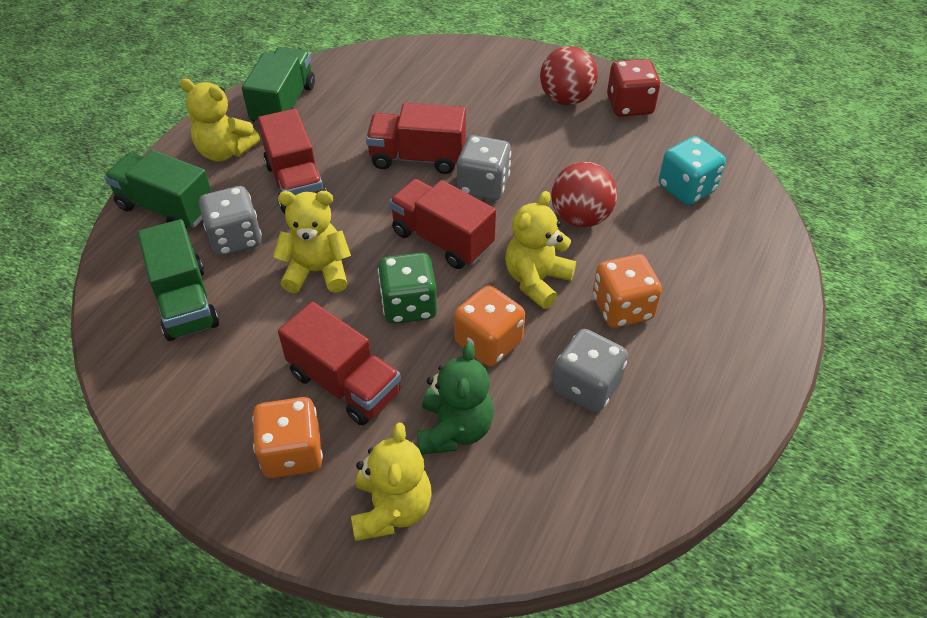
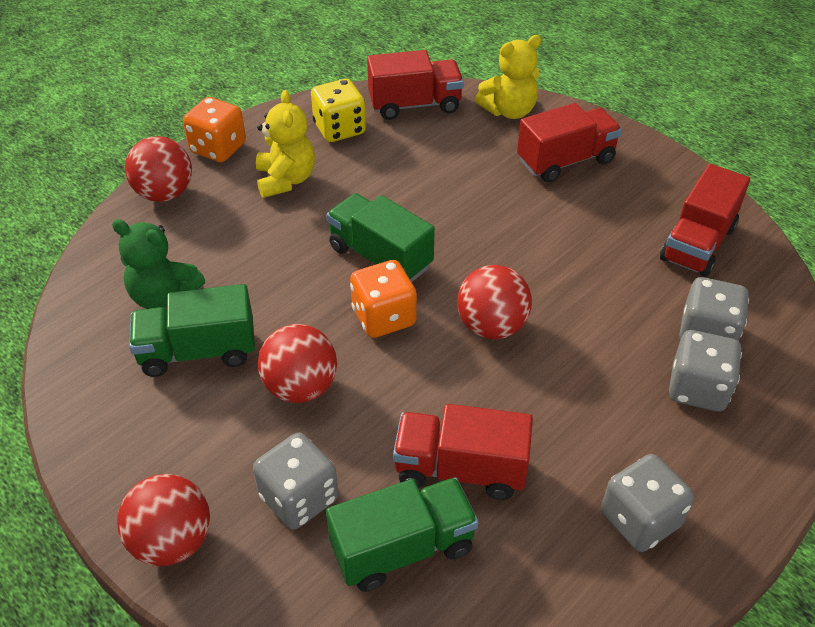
green dice: [378,253,437,324] = 1 -> none = 0
grey dice: [199,186,262,256] [457,135,511,200] [553,329,628,413] = 3 -> [253,433,338,530] [601,454,694,552] [669,330,742,412] [679,277,749,341] = 4
orange dice: [252,397,323,478] [454,285,525,367] [593,254,662,328] = 3 -> [183,97,246,162] [350,260,417,338] = 2
red ball: [540,46,598,105] [551,162,617,228] = 2 -> [117,474,210,566] [125,136,192,202] [258,324,337,403] [457,265,532,339] = 4
red dice: [607,59,661,117] = 1 -> none = 0
turquoise dice: [659,136,726,205] = 1 -> none = 0
yellow dice: none = 0 -> [311,79,366,142] = 1
yellow teddy bear: [180,79,260,161] [273,191,351,293] [351,423,432,541] [505,191,576,309] = 4 -> [256,90,315,198] [475,35,541,119] = 2

